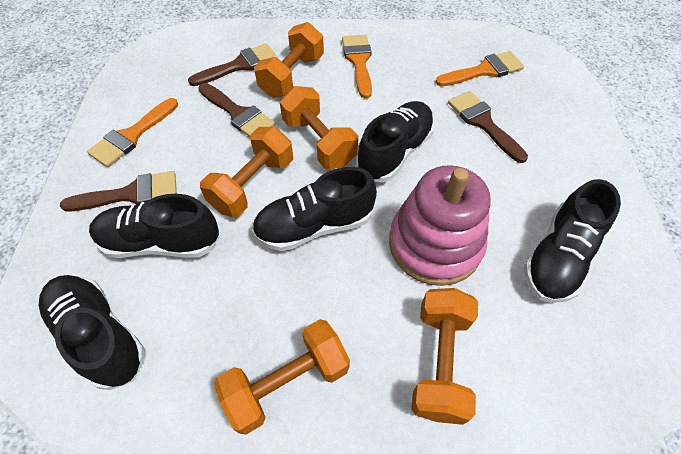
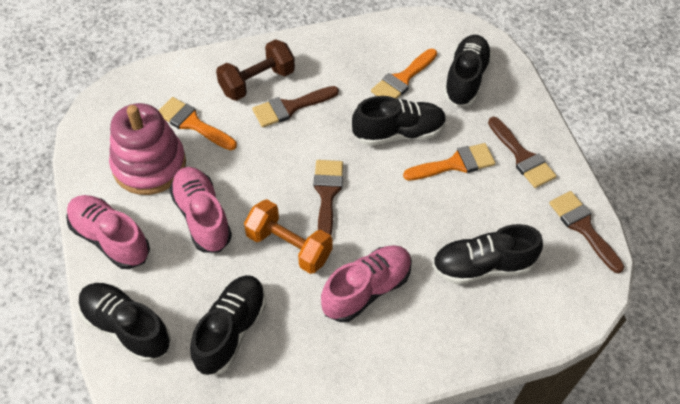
brown dumbbell: none = 0 -> [216,39,295,101] = 1
orange dumbbell: [200,127,293,217] [214,319,350,435] [254,22,324,98] [280,86,358,169] [411,288,478,425] = 5 -> [244,199,333,274] = 1
pink shoe: none = 0 -> [66,195,150,269] [169,167,232,253] [321,245,412,322] = 3

